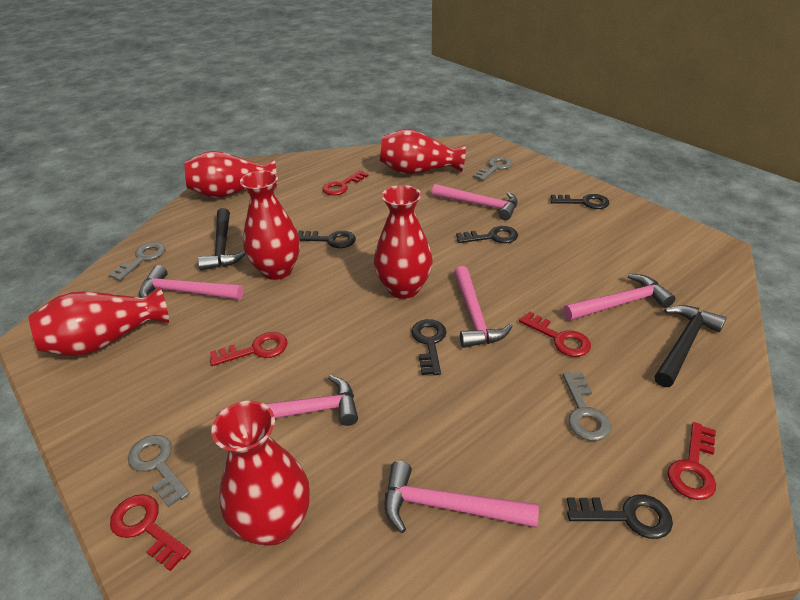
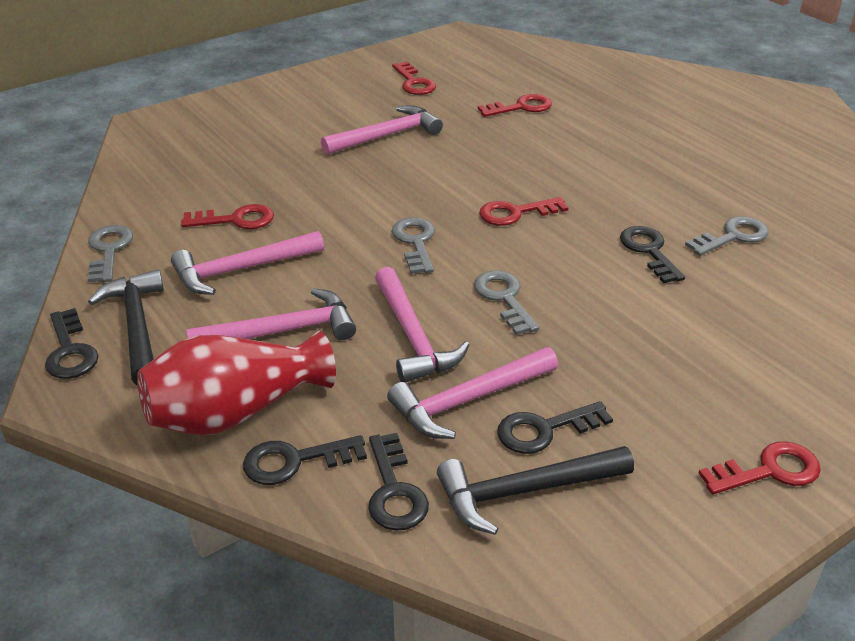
pink hammer: [139,265,244,300] [222,375,358,426] [385,461,539,533] [432,184,518,220] [454,266,512,348] [563,274,675,321] = 6 -> [171,231,324,295] [186,288,356,340] [321,105,443,155] [375,267,469,383] [387,347,558,439] = 5
red vase: [29,287,169,356] [184,151,277,198] [211,401,310,546] [240,170,300,280] [374,185,433,299] [380,129,466,174] = 6 -> [137,331,336,435] = 1

